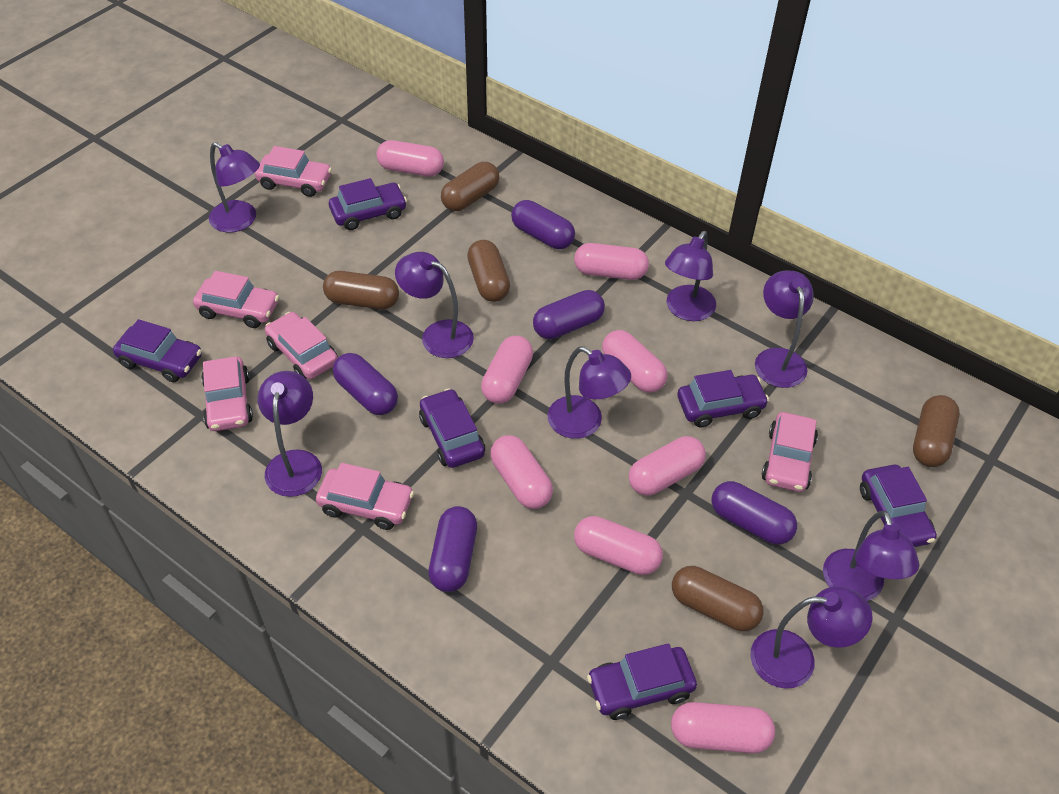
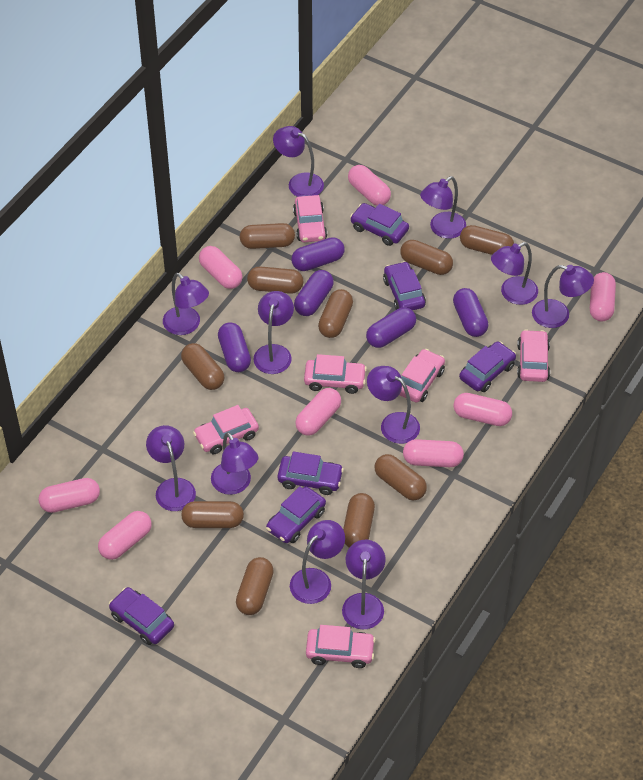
brown capsule: [323,271,399,309] [441,162,499,211] [467,240,510,302] [672,566,764,631] [913,395,960,467] = 5 -> [181,343,225,390] [181,501,244,528] [236,557,274,615] [240,223,295,249] [247,267,303,294] [318,289,353,338] [343,493,375,548] [375,454,427,500] [400,240,453,275] [460,225,514,255] = 10
purple lamp: [209,142,260,233] [257,371,322,497] [395,252,474,358] [548,347,631,439] [665,231,716,321] [750,586,873,689] [755,271,814,388] [823,511,920,601] = 8 -> [146,425,196,511] [163,273,209,335] [211,432,258,495] [253,291,294,374] [273,126,324,197] [290,520,345,604] [342,540,386,629] [367,366,420,444] [420,176,466,239] [491,242,538,305] [532,265,594,328] = 11

